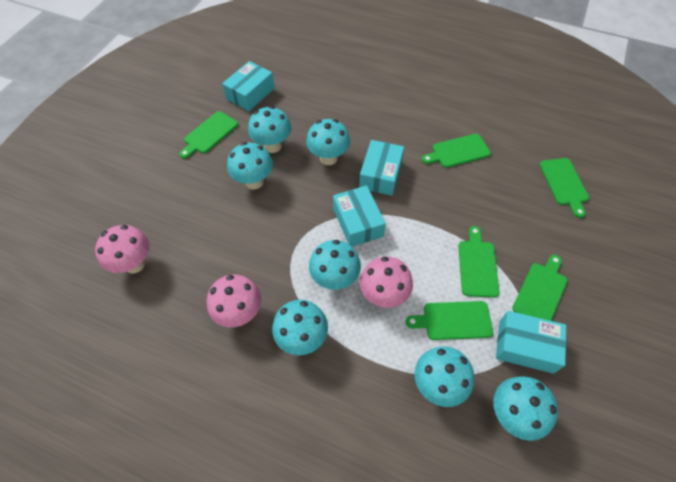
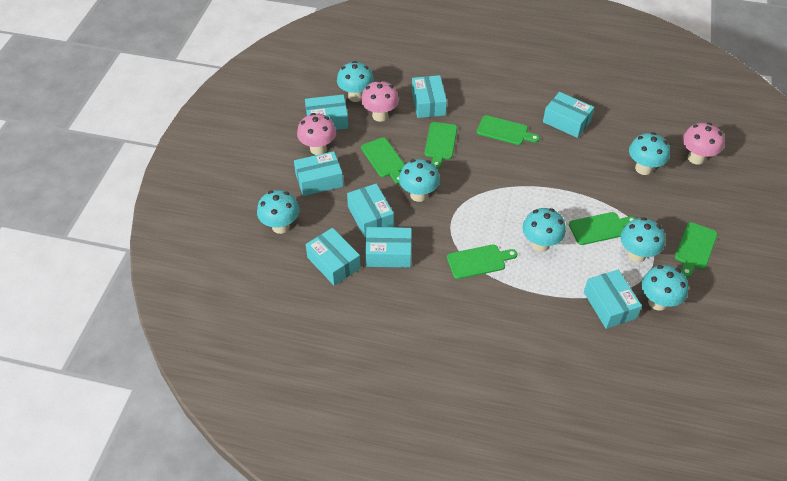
turquoise box: [222,61,275,111] [333,185,386,247] [359,140,404,196] [496,311,566,374] = 4 -> [294,151,343,196] [305,94,349,130] [306,228,361,285] [347,184,394,237] [365,227,412,268] [412,75,447,118] [543,92,594,138] [584,270,642,329] = 8

